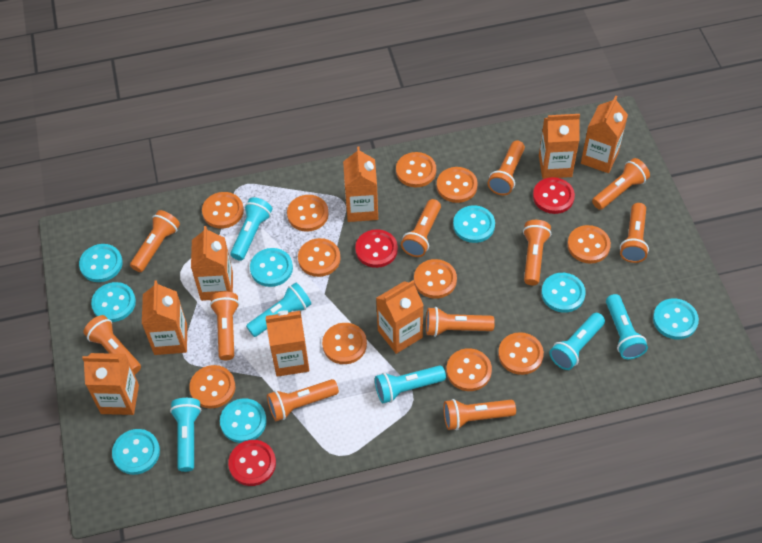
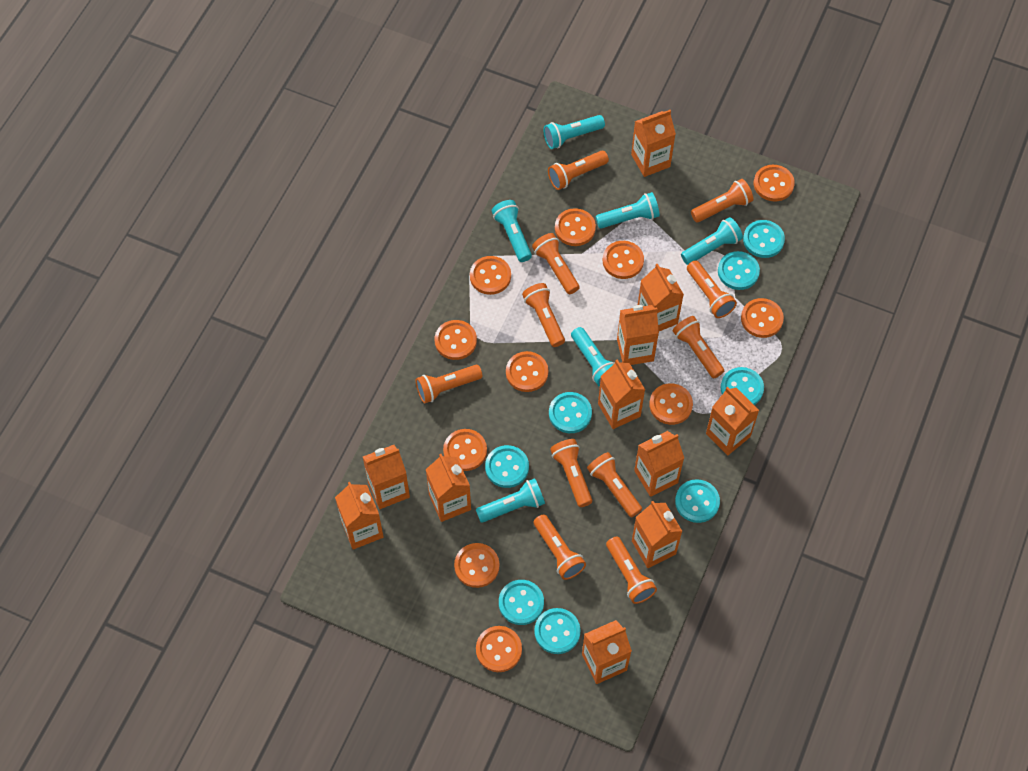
orange carton: [82,353,139,415] [142,280,187,355] [191,226,233,301] [265,310,309,377] [343,147,378,222] [376,280,423,354] [539,114,580,179] [581,95,628,173] = 8 -> [335,482,384,549] [363,445,410,509] [425,454,471,522] [582,620,632,684] [598,359,645,429] [617,305,659,365] [631,110,676,177] [632,501,682,568] [634,431,684,497] [638,263,684,331] [706,387,759,455] = 11
red button: [228,440,276,486] [355,229,398,268] [533,177,575,214] = 3 -> none = 0

